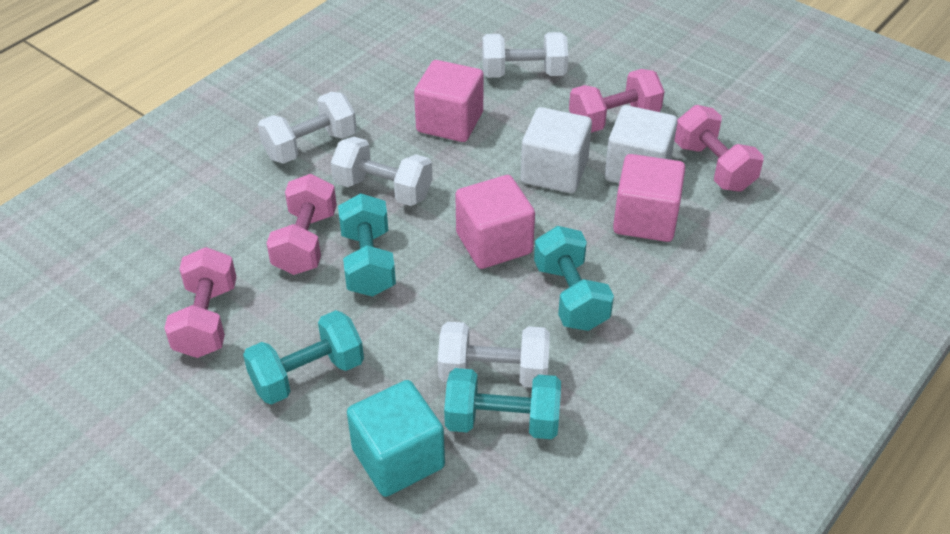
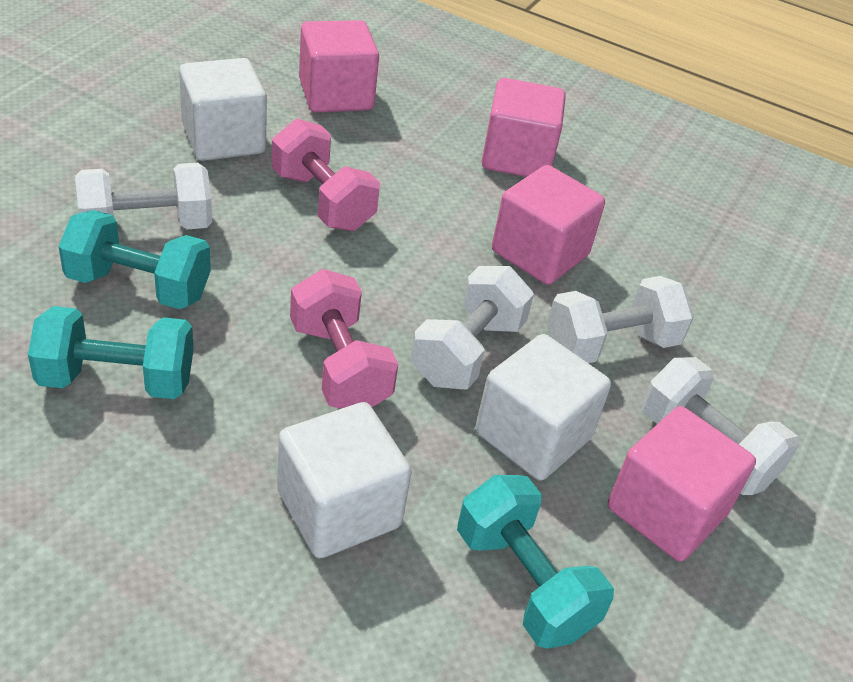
pink cube: [414,60,484,142] [455,175,535,269] [613,154,685,242] = 3 -> [299,20,379,113] [482,78,566,177] [492,165,605,285] [608,406,756,561] = 4
pink dumbbell: [164,247,236,358] [266,174,337,275] [569,69,665,133] [674,105,764,192] = 4 -> [272,119,380,231] [290,269,398,409] = 2
turquoise cube: [347,380,445,497] = 1 -> none = 0
turquoise dumbbell: [243,310,364,404] [338,193,396,297] [444,368,561,439] [534,226,614,331] = 4 -> [28,306,193,399] [59,210,211,309] [457,475,614,649] = 3
white cube: [521,107,592,193] [605,105,678,183] = 2 -> [179,58,267,161] [277,402,412,558] [475,334,611,481] = 3

